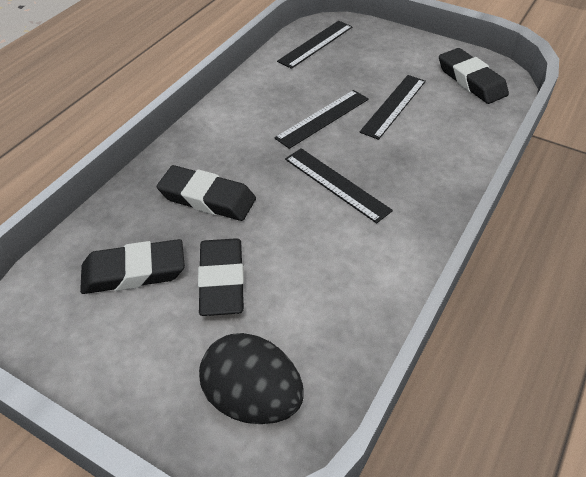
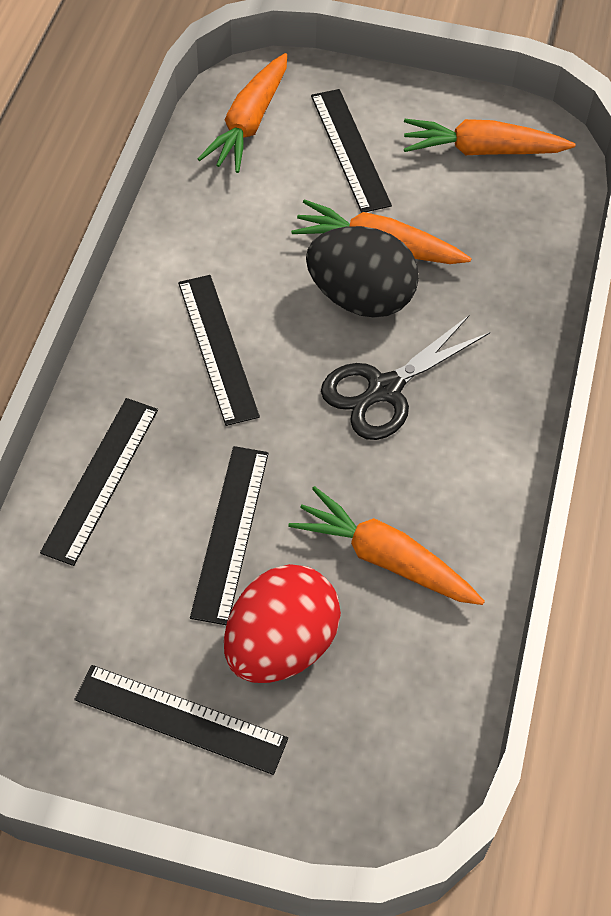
black eraser: [80,239,185,294] [157,165,256,221] [198,238,244,316] [439,48,509,104] = 4 -> none = 0
black ruler: [274,90,369,149] [277,21,353,69] [285,148,393,223] [359,75,426,140] = 4 -> [40,398,158,566] [74,665,288,775] [178,275,260,426] [190,446,269,625] [311,89,392,213] = 5
black scissors: none = 0 -> [321,315,490,440] = 1
orange carrot: none = 0 -> [198,53,287,173] [289,486,485,605] [291,199,472,264] [404,119,576,155] = 4
red egg: none = 0 -> [224,564,341,683] = 1

